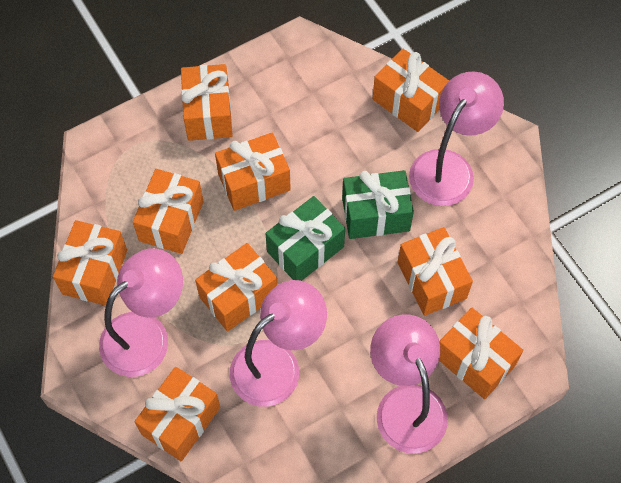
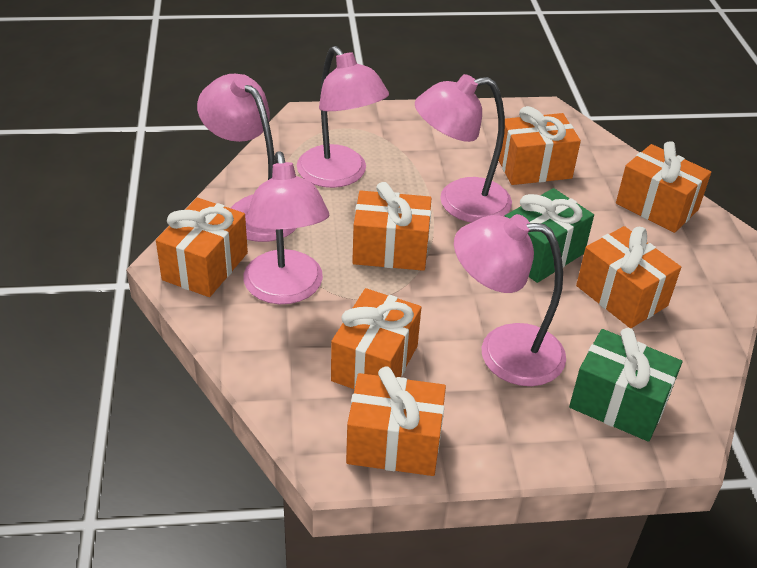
orange gift: [53,220,127,306] [133,169,204,254] [135,367,220,461] [181,64,233,141] [195,243,277,332] [215,133,291,211] [373,48,449,132] [398,227,473,316] [439,307,523,399] = 9 -> [156,198,248,297] [331,288,421,389] [346,366,446,476] [352,182,431,271] [498,106,581,185] [576,226,681,328] [616,141,711,233] = 7
pink lamp: [99,248,183,377] [230,280,327,407] [370,314,448,454] [409,71,504,206] = 4 -> [197,74,297,242] [243,151,329,304] [297,46,389,188] [415,74,512,222] [454,214,566,386] = 5

